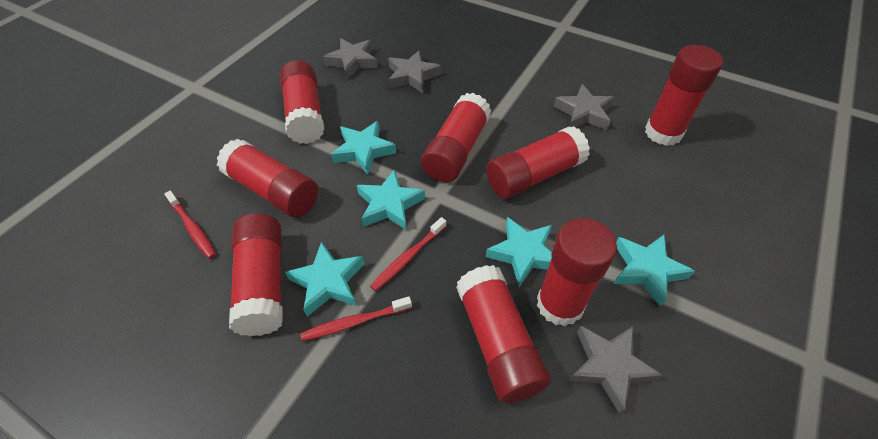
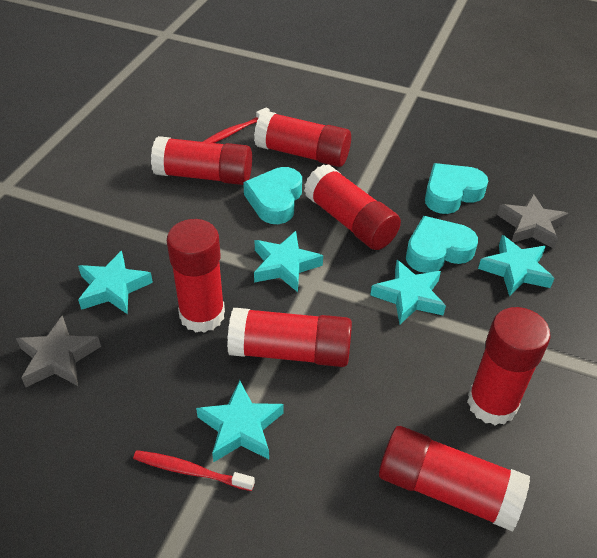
grey star: [323,38,378,79] [388,50,441,93] [554,84,615,130] [569,326,663,414] = 4 -> [16,315,101,387] [497,194,569,249] = 2
red glue stick: [217,139,318,217] [229,213,283,336] [280,60,324,144] [421,93,491,182] [456,265,551,403] [486,126,590,199] [537,218,617,326] [645,45,723,146] = 8 -> [151,136,252,185] [167,219,225,333] [227,308,352,367] [254,111,351,167] [304,164,401,250] [379,426,530,531] [467,307,550,425] = 7
red toothbrush: [164,190,216,259] [300,296,412,341] [370,217,446,291] = 3 -> [133,450,255,491] [203,107,270,143] = 2
turquoise heart: none = 0 -> [243,167,302,224] [406,216,478,273] [425,163,488,214] = 3

